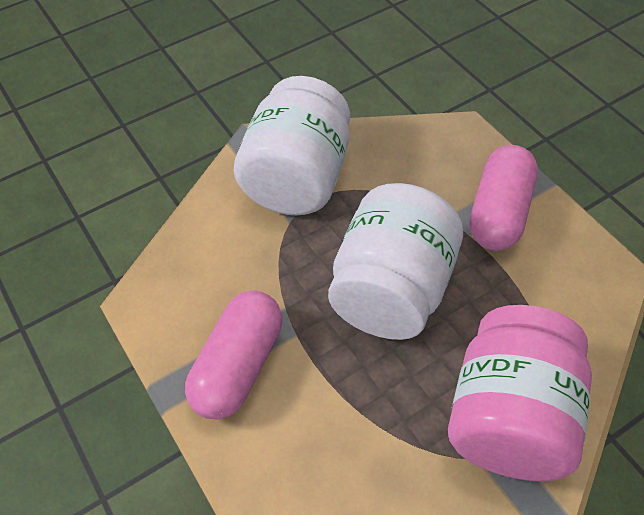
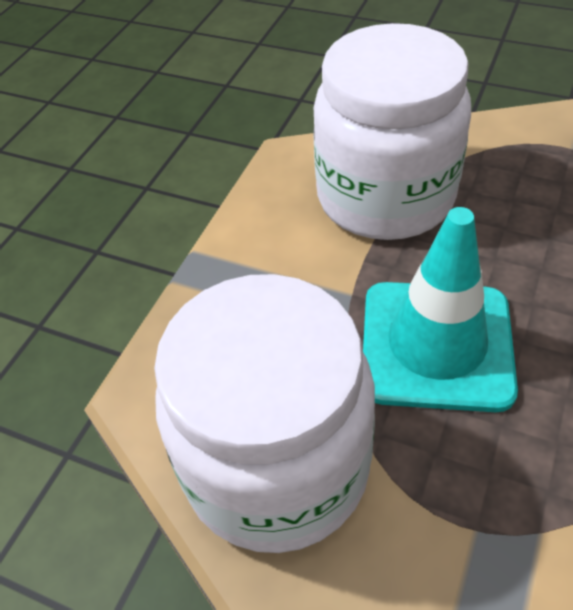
pink capsule: [185,290,282,419] [469,145,538,251] = 2 -> none = 0
pink jar: [448,305,592,481] = 1 -> none = 0
turquoise traffic cone: none = 0 -> [363,207,518,412] = 1

